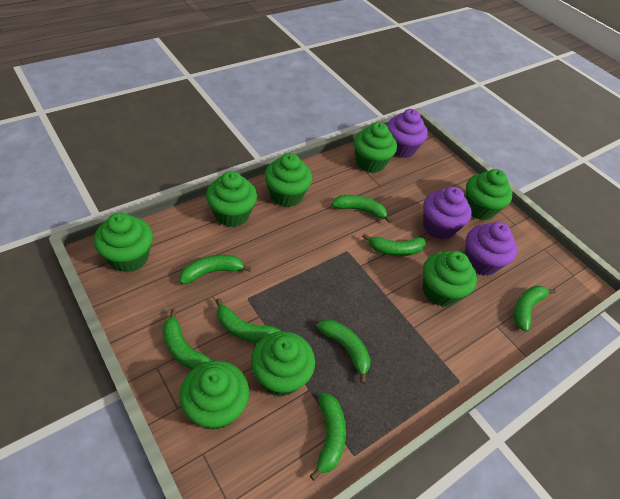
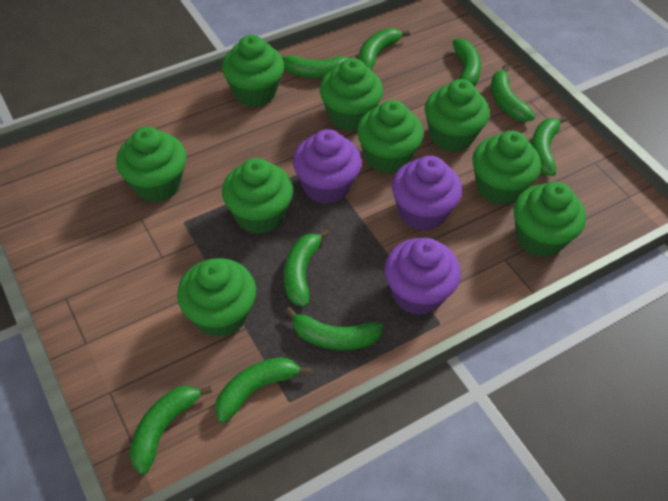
green banana: [162,309,212,370] [180,255,251,284] [216,298,281,343] [310,392,346,481] [316,320,370,384] [332,195,392,223] [362,233,426,256] [514,286,556,332] = 8 -> [130,386,212,475] [215,357,311,423] [281,55,350,78] [284,229,330,307] [285,307,384,350] [358,28,410,70] [452,39,481,86] [491,65,535,122] [531,116,567,176] = 9
green cupcake: [94,213,153,272] [179,360,249,430] [206,171,257,227] [251,331,315,397] [264,153,312,207] [354,122,397,173] [423,251,477,307] [465,169,513,220] = 8 -> [116,127,186,202] [177,258,256,338] [222,35,284,107] [222,158,293,234] [320,58,383,131] [357,100,423,174] [425,79,490,152] [472,131,541,205] [514,182,586,257] = 9

